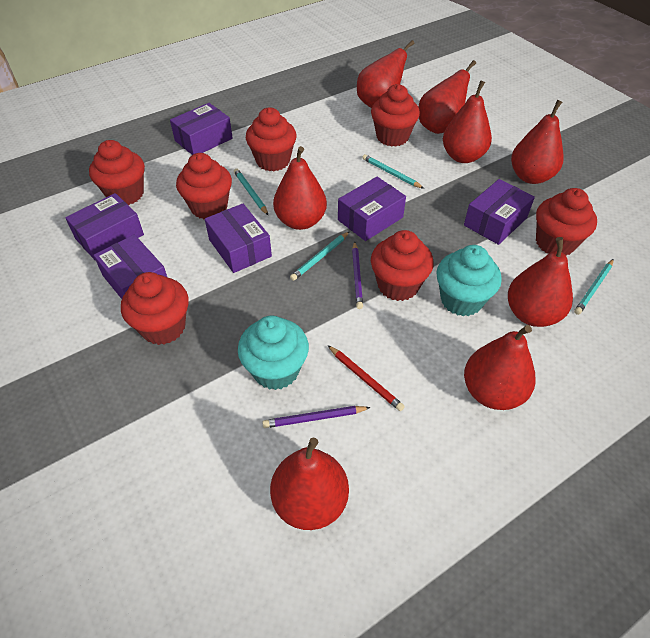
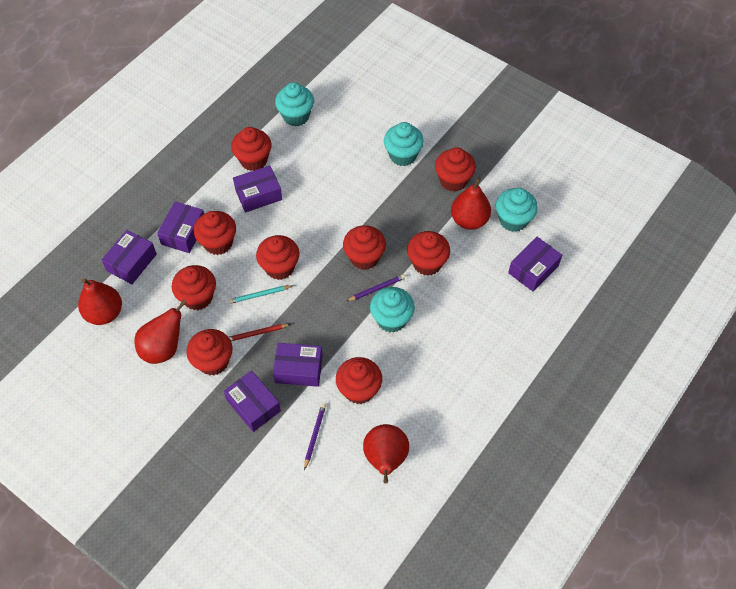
red cupcake: [89,140,145,205] [121,272,189,345] [176,153,232,219] [246,108,297,171] [371,84,420,147] [371,230,434,301] [536,188,597,255] = 7 -> [172,265,216,310] [186,329,233,376] [194,211,236,255] [231,127,272,171] [256,235,299,280] [336,357,382,404] [343,225,386,270] [407,231,450,276] [435,147,476,192] = 9
red pear: [270,438,349,530] [273,146,327,230] [357,40,414,108] [419,60,476,134] [443,80,492,163] [464,325,536,410] [508,237,573,327] [511,100,563,184] = 8 -> [78,278,122,325] [134,299,187,364] [363,424,409,483] [451,177,491,230] = 4
turquoise cupcake: [238,315,309,390] [436,245,502,316] = 2 -> [275,82,314,127] [370,287,415,333] [384,122,424,166] [496,188,538,232] = 4
turquoise pencil: [234,168,268,215] [290,231,350,281] [362,154,424,189] [574,259,614,315] = 4 -> [229,285,292,304] = 1

